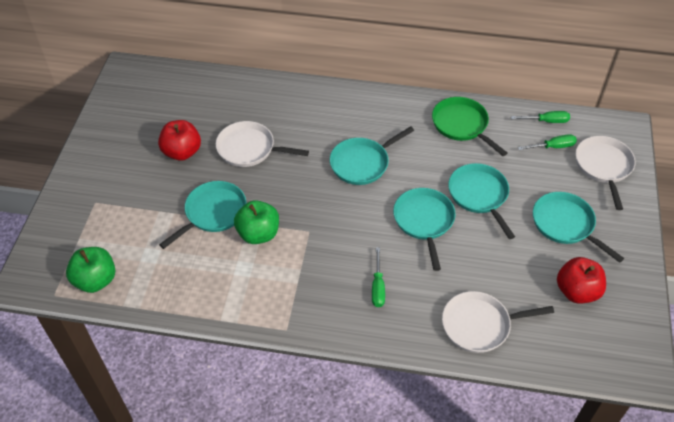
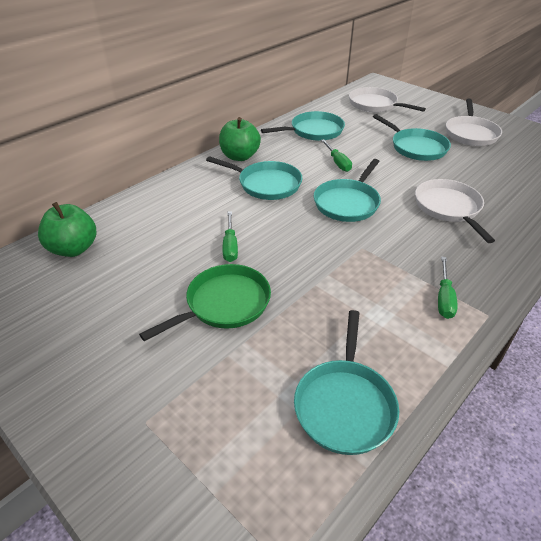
red apple: [158,120,201,161] [557,257,606,304] = 2 -> none = 0

